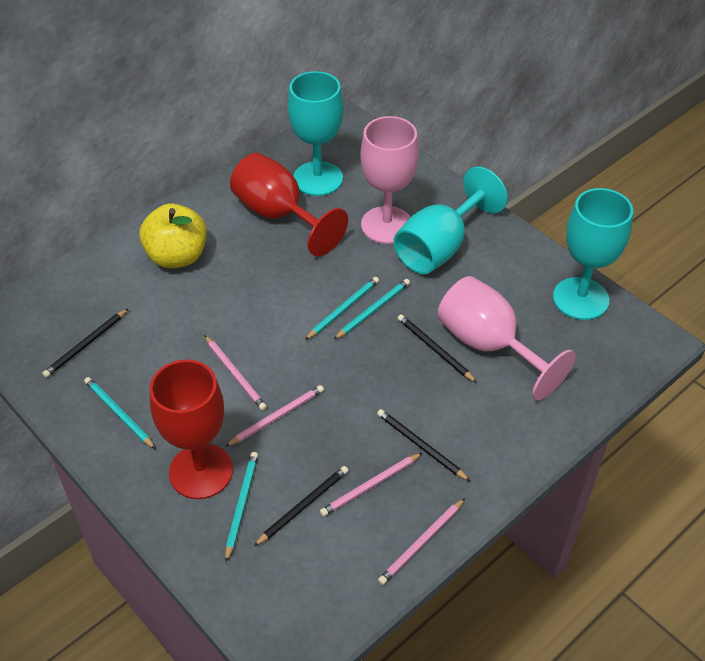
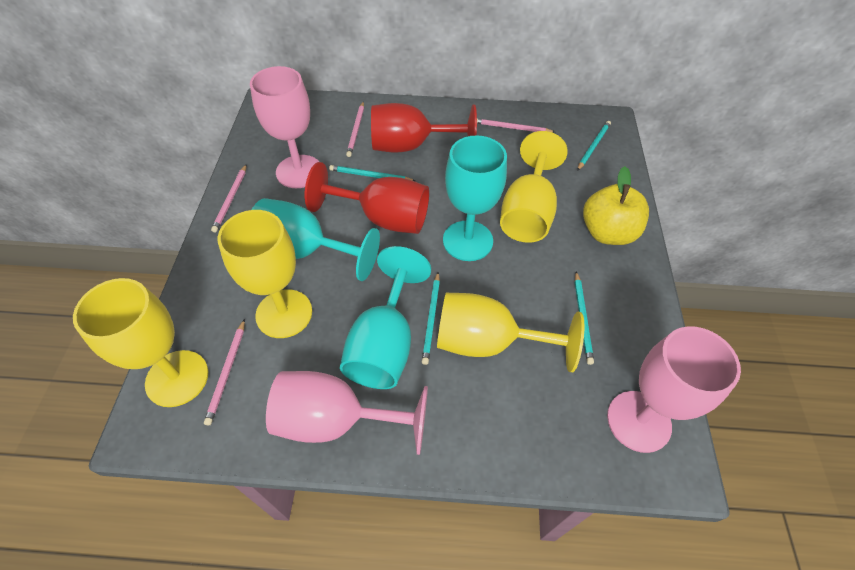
black pencil: [42,309,128,378] [254,466,348,546] [377,409,470,481] [398,314,477,383] = 4 -> none = 0
pink goblet: [360,116,419,244] [437,276,576,400] = 2 -> [250,66,319,188] [266,371,428,455] [607,326,741,453] = 3
yellow goblet: none = 0 -> [73,278,209,407] [218,210,312,338] [437,293,584,372] [500,131,568,243] = 4

